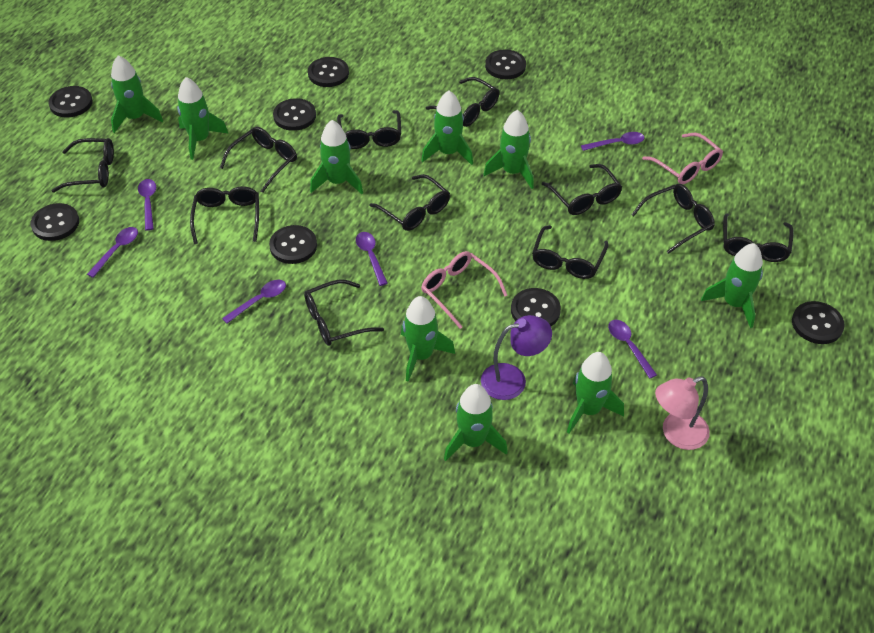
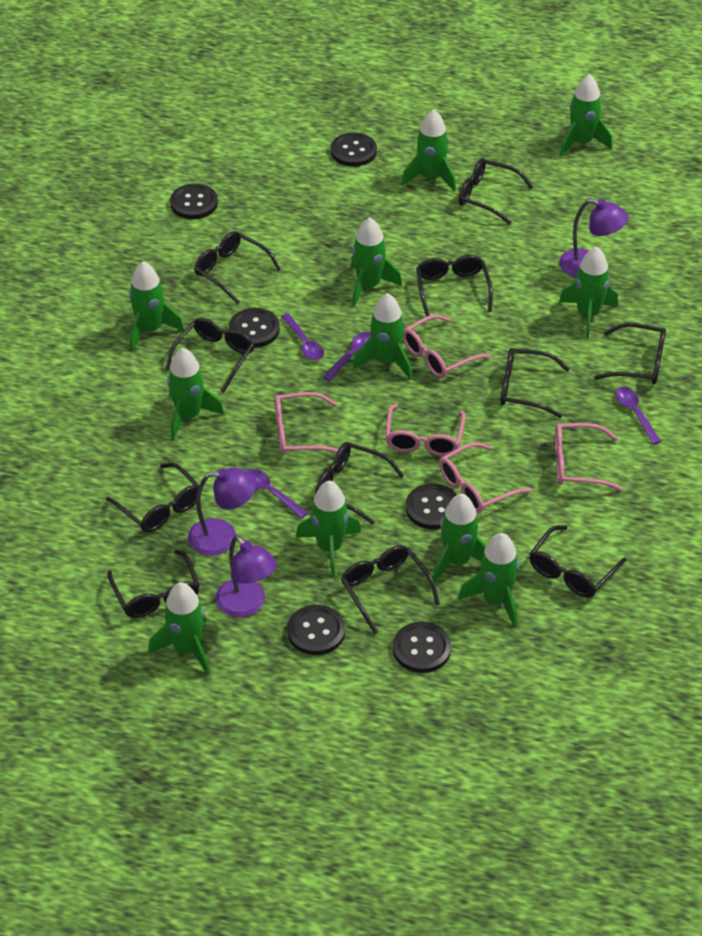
black button: [31,203,79,241] [48,86,93,118] [269,225,317,264] [273,98,316,131] [308,57,349,87] [485,50,526,79] [511,288,561,326] [792,301,845,344] = 8 -> [170,184,218,219] [229,308,280,348] [287,605,345,655] [331,133,377,167] [393,622,451,673] [406,484,457,529] = 6
green rocket: [111,55,163,133] [177,77,229,160] [310,120,363,194] [401,296,455,382] [421,91,473,165] [444,384,508,461] [483,110,534,189] [567,352,624,433] [701,243,763,328] = 9 -> [129,261,184,351] [148,583,210,675] [167,348,224,440] [296,481,361,577] [351,217,402,306] [353,293,412,380] [401,109,456,192] [433,494,486,583] [458,533,519,627] [559,246,618,339] [560,74,612,156] = 11
pink glasses: [421,251,507,329] [642,133,723,184] = 2 -> [275,392,339,455] [385,404,466,456] [403,314,491,378] [439,442,532,513] [555,423,623,491] = 5
pink lamp: [655,376,710,450] = 1 -> none = 0
purple lamp: [481,315,552,400] = 1 -> [188,468,256,556] [216,535,277,617] [559,199,628,277] = 3
purple spoon: [87,227,138,278] [138,179,156,231] [222,280,286,324] [356,232,388,286] [581,132,645,151] [608,320,657,379] = 6 -> [247,469,308,518] [281,313,324,360] [322,332,371,382] [615,387,661,445] = 4

